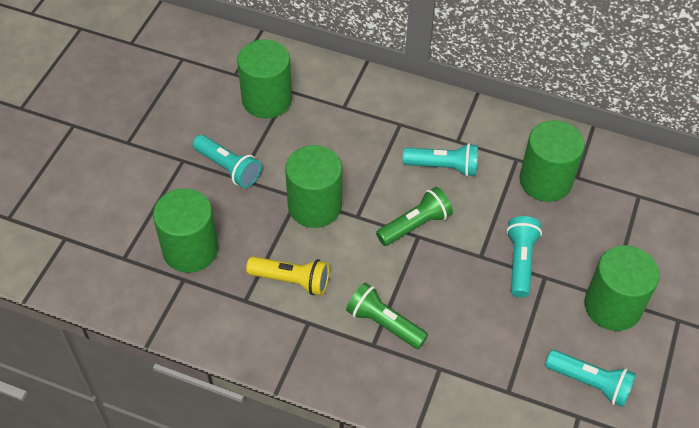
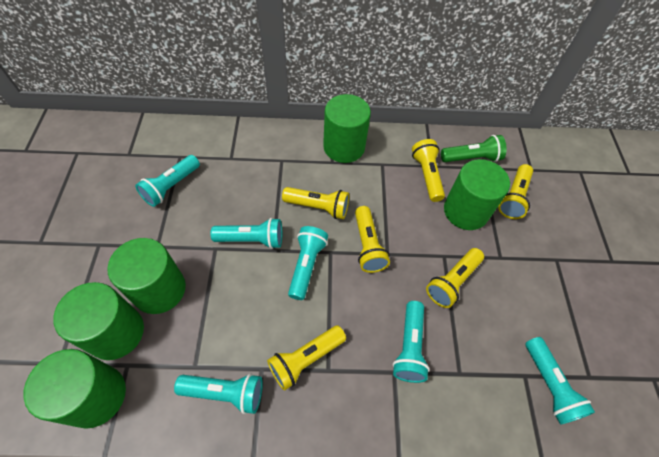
green flashlight: [346,282,428,349] [376,187,453,246] = 2 -> [441,135,506,162] = 1
turquoise flashlight: [193,135,261,188] [402,143,478,177] [506,216,542,298] [545,350,636,407] = 4 -> [135,155,200,207] [174,374,263,414] [210,218,282,249] [288,226,328,300] [393,301,430,383] [525,337,595,425] = 6
yellow flashlight: [246,256,329,295] = 1 -> [267,326,346,391] [282,187,349,219] [355,206,390,273] [412,139,445,202] [426,248,484,308] [498,164,533,219] = 6

